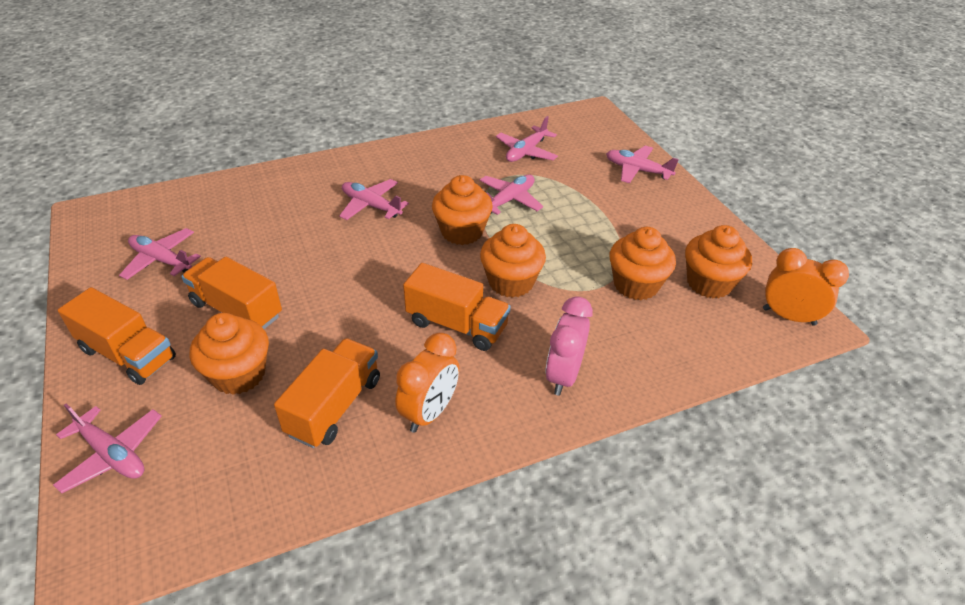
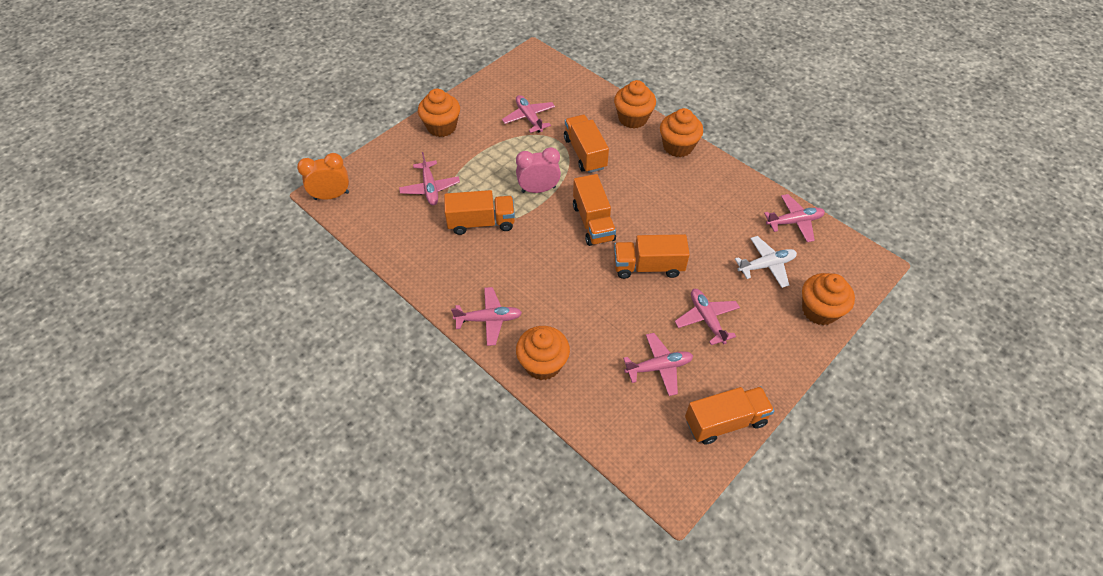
orange clock: [395,332,459,433] [763,248,849,326] = 2 -> [297,153,349,200] = 1
orange truck: [58,287,176,385] [181,257,282,329] [274,338,380,448] [403,263,511,351] = 4 -> [444,190,515,235] [564,115,609,173] [573,174,616,246] [614,234,690,279] [685,386,774,445] = 5
white plane: none = 0 -> [735,236,797,288] = 1

